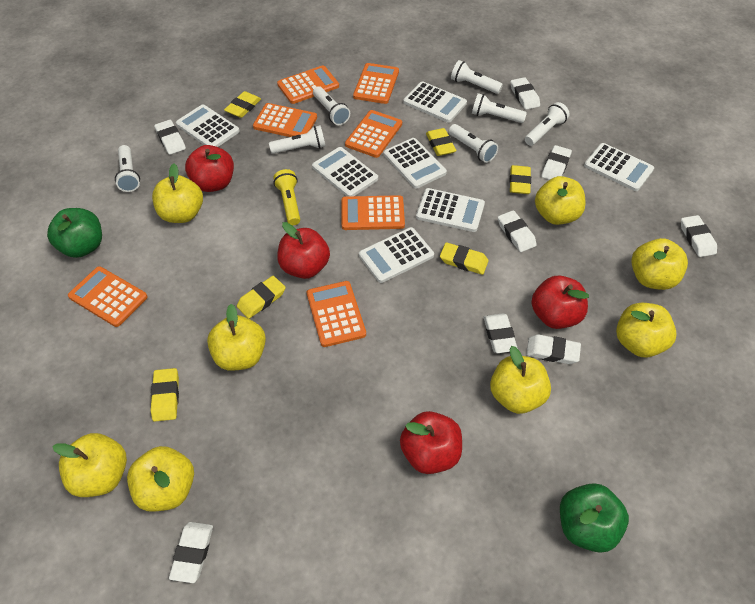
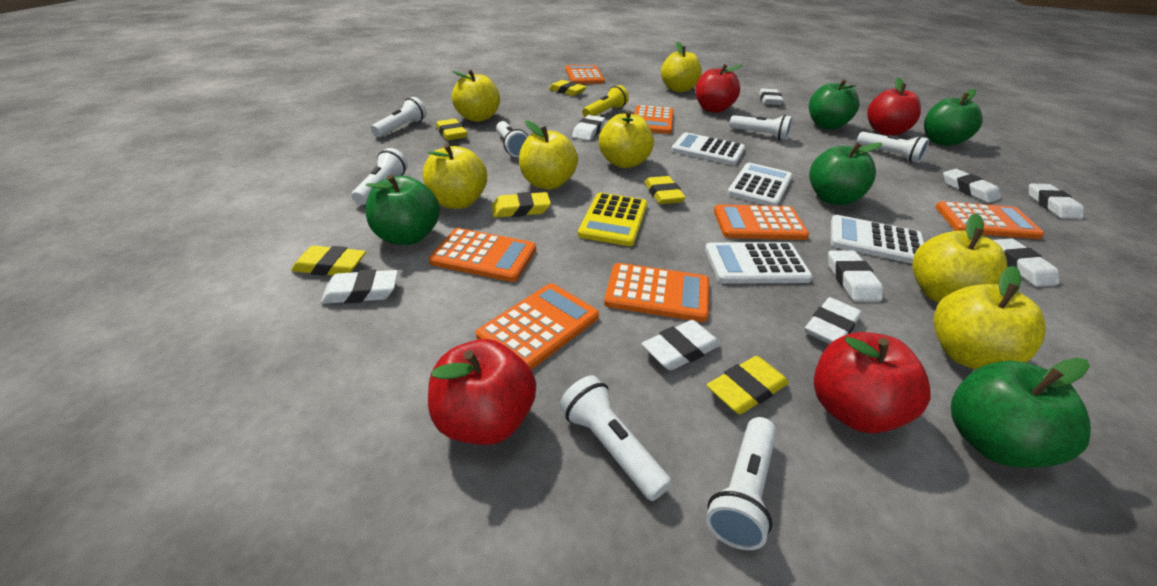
green apple: [47,208,102,258] [560,483,629,553] = 2 -> [366,175,440,245] [809,79,860,130] [809,142,882,205] [924,89,983,146] [951,357,1091,468] = 5
white calculator: [176,104,240,147] [312,147,378,197] [359,227,434,283] [384,138,447,189] [403,81,467,123] [416,188,485,232] [584,143,654,191] = 7 -> [671,132,745,165] [705,242,813,284] [727,163,793,206] [831,215,924,264] = 4
white eraser: [154,120,186,155] [169,522,213,583] [483,313,518,353] [498,210,537,252] [510,77,540,110] [526,334,581,364] [541,145,572,180] [681,215,717,257] = 8 -> [321,269,398,304] [572,115,605,141] [641,320,721,371] [759,89,783,105] [805,297,862,344] [828,251,883,301] [943,169,1001,203] [993,238,1060,287] [1029,184,1084,219] = 9
yellow apple: [52,433,127,497] [127,446,194,512] [152,163,203,223] [207,304,266,371] [490,346,551,414] [535,176,586,225] [616,303,677,357] [631,238,688,290] = 8 -> [423,144,487,209] [452,70,500,122] [519,120,578,190] [599,110,654,168] [661,42,702,92] [912,213,1007,303] [933,266,1046,370] = 7
yellow calculator: none = 0 -> [578,193,647,246] = 1

